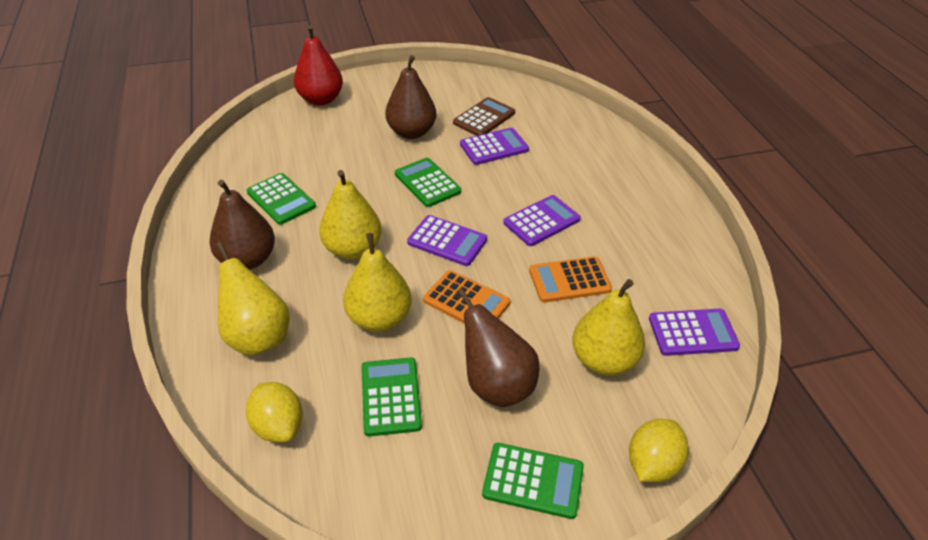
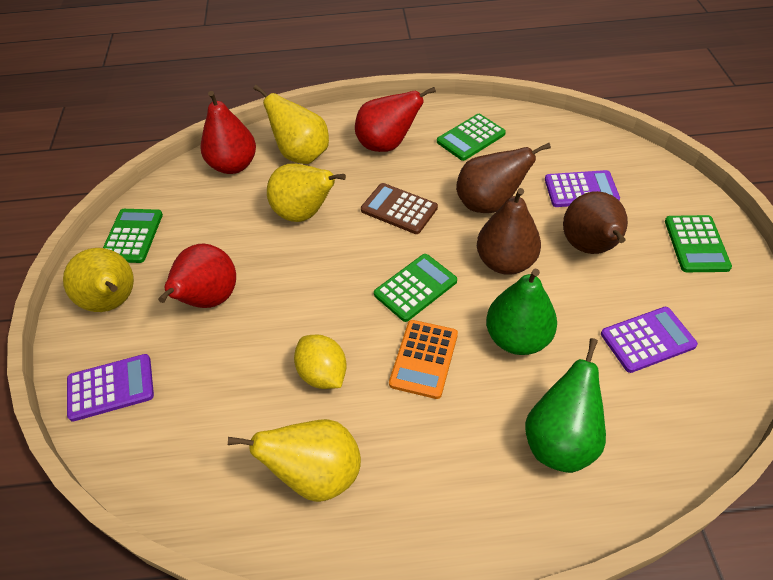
green pear: none = 0 -> [486,269,557,355] [525,338,606,473] = 2
orange calculator: [423,270,510,323] [529,256,612,302] = 2 -> [389,320,458,399] = 1
purple calculator: [407,215,487,266] [460,128,529,165] [503,195,581,246] [649,309,740,356] = 4 -> [67,354,154,422] [545,170,620,207] [601,307,698,373] = 3
red pear: [294,25,343,106] = 1 -> [158,244,236,308] [200,91,256,174] [355,87,436,152] = 3
yellow lemon: [246,382,303,443] [629,419,689,482] = 2 -> [294,335,347,389] = 1

